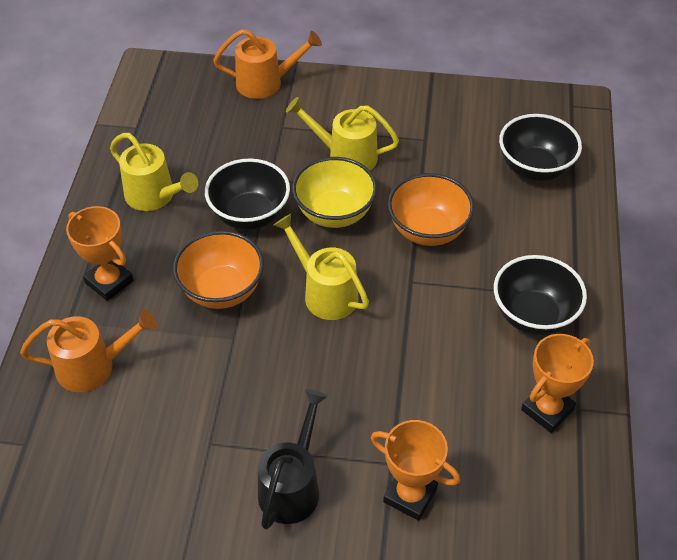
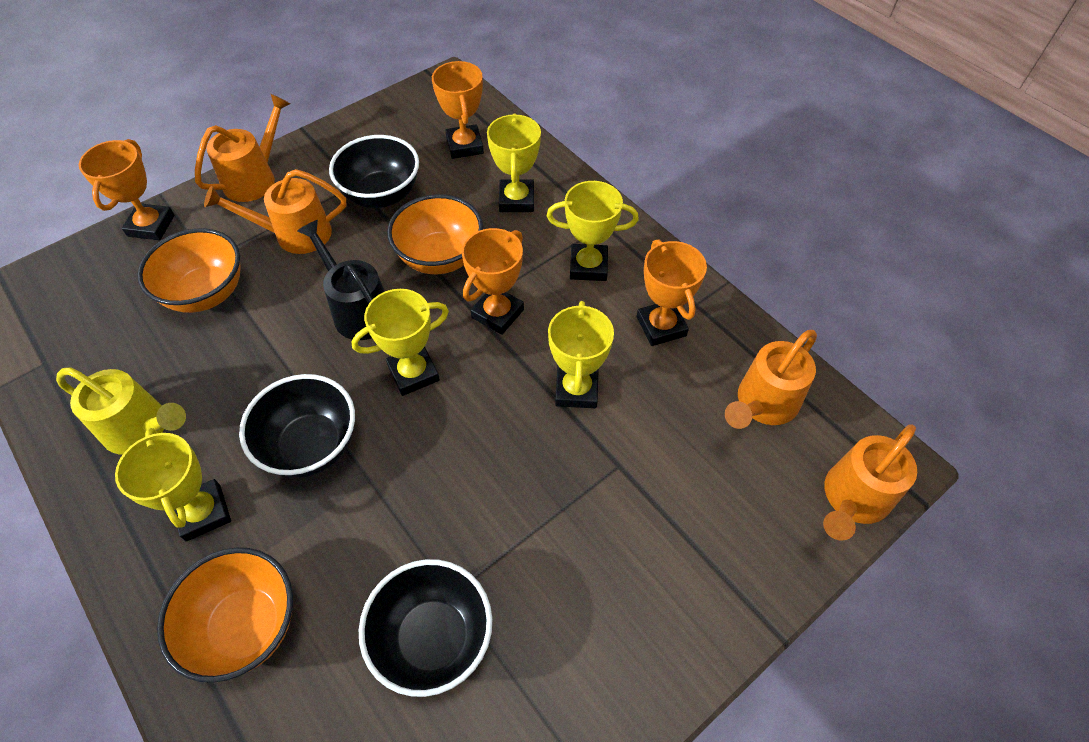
orange bowl: [173,231,264,309] [388,173,474,246] = 2 -> [137,228,240,313] [157,547,293,683] [387,194,483,274] = 3
orange trophy: [66,206,134,301] [371,420,460,521] [521,334,594,433] = 3 -> [79,139,175,240] [432,61,484,159] [462,228,524,335] [637,239,707,346] = 4
orange watering can: [20,310,157,392] [213,29,322,99] = 2 -> [195,94,291,202] [204,169,346,254] [725,330,817,429] [823,424,917,541] = 4
yellow bowl: [292,157,377,228] = 1 -> none = 0
yellow trophy: none = 0 -> [115,428,231,542] [351,289,449,396] [487,114,541,212] [547,181,639,281] [548,301,614,408] = 5
yellow watering can: [110,133,198,211] [274,214,369,320] [286,97,399,170] = 3 -> [56,367,186,455] = 1

